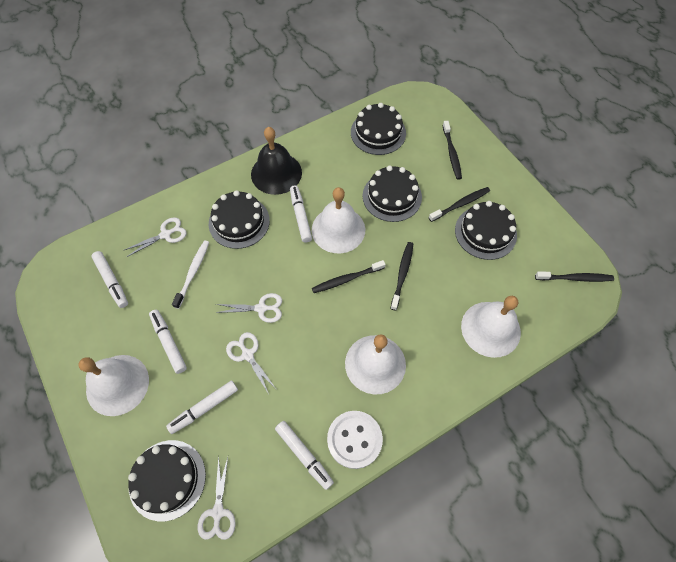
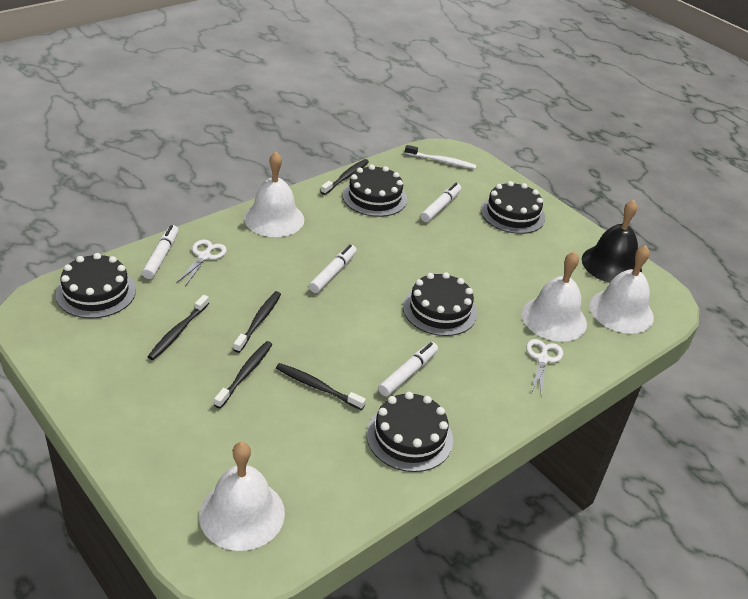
white button: [327,411,383,469] = 1 -> none = 0
white marker: [91,251,128,308] [149,310,187,374] [166,380,238,434] [275,421,334,490] [290,185,312,243] = 5 -> [142,225,179,279] [309,244,357,293] [378,342,438,396] [420,183,461,222] = 4
white scissors: [124,217,187,257] [198,456,236,540] [215,293,282,323] [226,332,277,394] = 4 -> [176,240,227,286] [526,339,563,396] = 2

